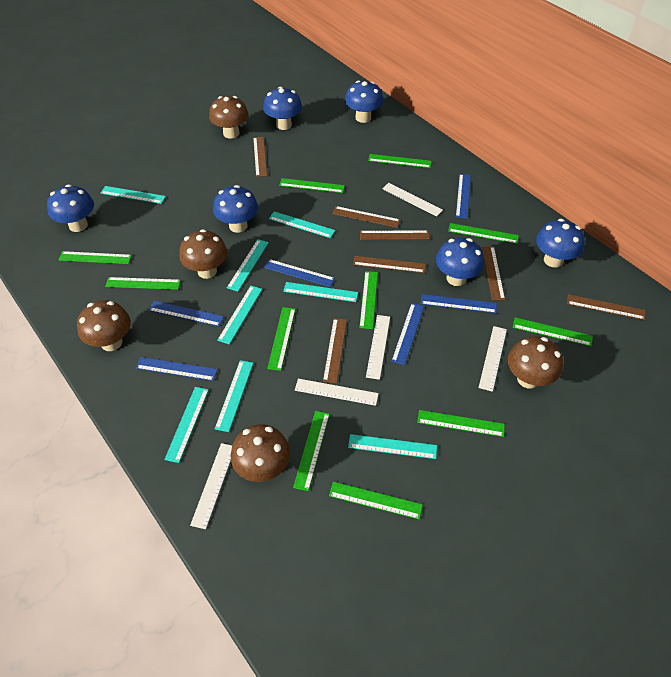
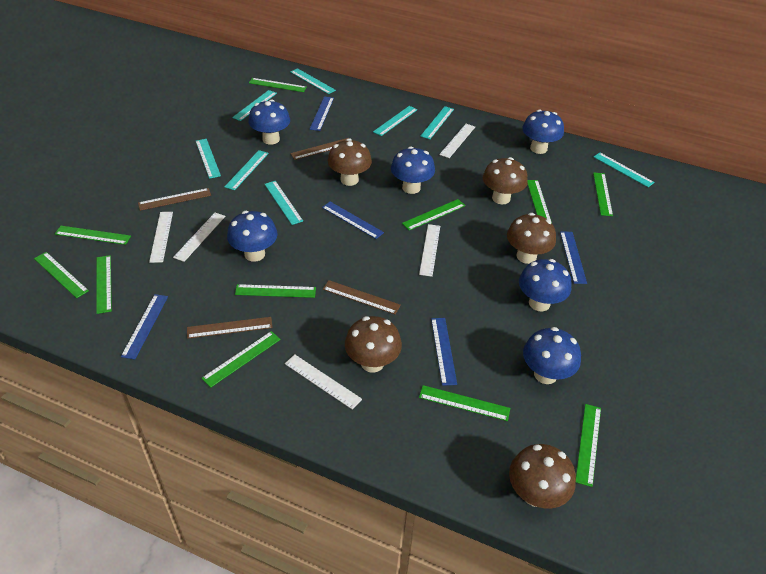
blue ruler: [136,357,218,381] [149,301,224,326] [264,259,335,287] [391,303,424,365] [421,294,497,313] [456,174,471,219] = 6 -> [121,294,168,359] [310,96,334,131] [322,202,384,239] [431,318,457,386] [560,231,587,284] = 5
brown ruler: [253,137,267,177] [323,318,347,383] [332,206,400,228] [353,256,426,273] [360,230,430,240] [482,246,505,300] [567,294,645,320] = 7 -> [138,188,211,211] [187,317,273,339] [290,138,349,160] [323,280,401,315] = 4

